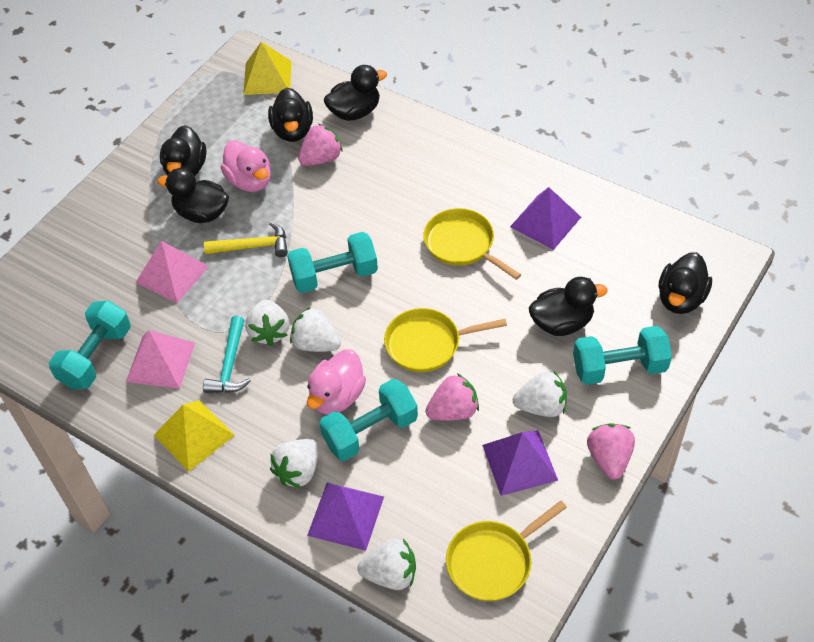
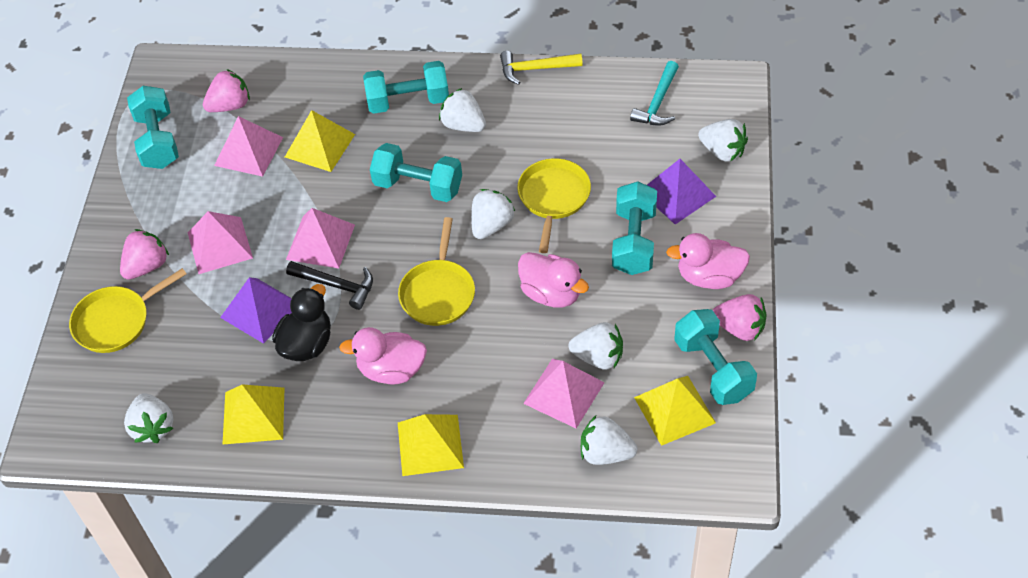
black duck: [157,168,229,223] [160,125,207,176] [268,88,313,142] [324,65,387,121] [529,277,607,336] [658,252,712,314] = 6 -> [272,284,331,361] = 1
black hammer: none = 0 -> [286,261,373,310] = 1
pink duck: [221,140,271,192] [307,349,366,415] = 2 -> [339,327,427,384] [518,252,589,307] [666,233,750,289] = 3
pink pyramid: [126,330,195,389] [135,241,209,303] = 2 -> [188,211,253,274] [214,116,283,177] [286,208,355,268] [523,359,605,428] = 4
purple pyramid: [307,483,384,551] [482,430,558,496] [510,187,581,250] = 3 -> [220,277,292,344] [647,159,716,224] = 2
turquoise dumbbell: [49,301,131,389] [287,232,378,293] [319,379,418,461] [573,326,672,385] = 4 -> [127,86,179,169] [363,61,449,114] [370,143,462,202] [612,181,657,275] [674,309,757,405] = 5
white strawberry: [245,300,289,346] [270,439,319,488] [290,307,341,352] [357,539,416,590] [513,371,567,417] = 5 -> [124,393,174,443] [439,88,486,132] [471,189,515,239] [569,322,623,370] [581,416,638,465] [698,119,748,162] = 6
yellow pyramid: [154,400,235,471] [243,42,291,95] = 2 -> [222,384,284,445] [285,110,355,172] [398,414,464,476] [634,376,716,446] = 4

